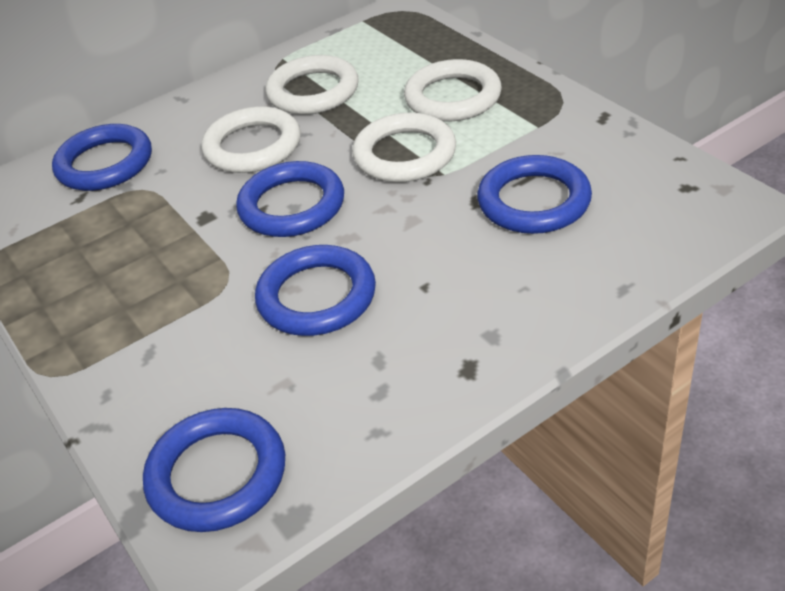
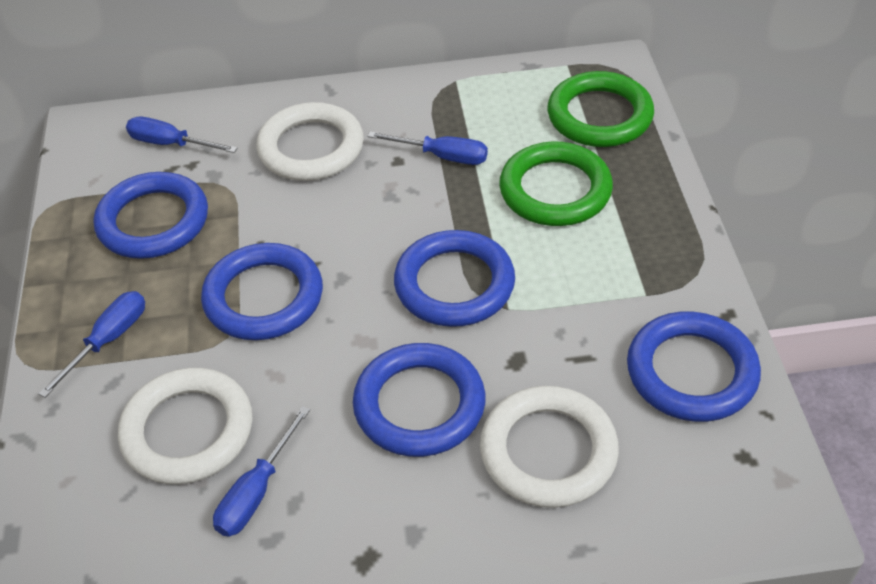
blue screwdriver: none = 0 -> [38,291,145,398] [126,117,238,153] [213,406,310,537] [367,132,488,165] = 4
green ring: none = 0 -> [499,142,613,226] [548,71,654,147] = 2
white ring: [201,106,301,173] [265,55,358,115] [352,113,456,182] [404,59,502,122] = 4 -> [118,368,253,484] [256,102,364,181] [480,386,619,508] = 3

